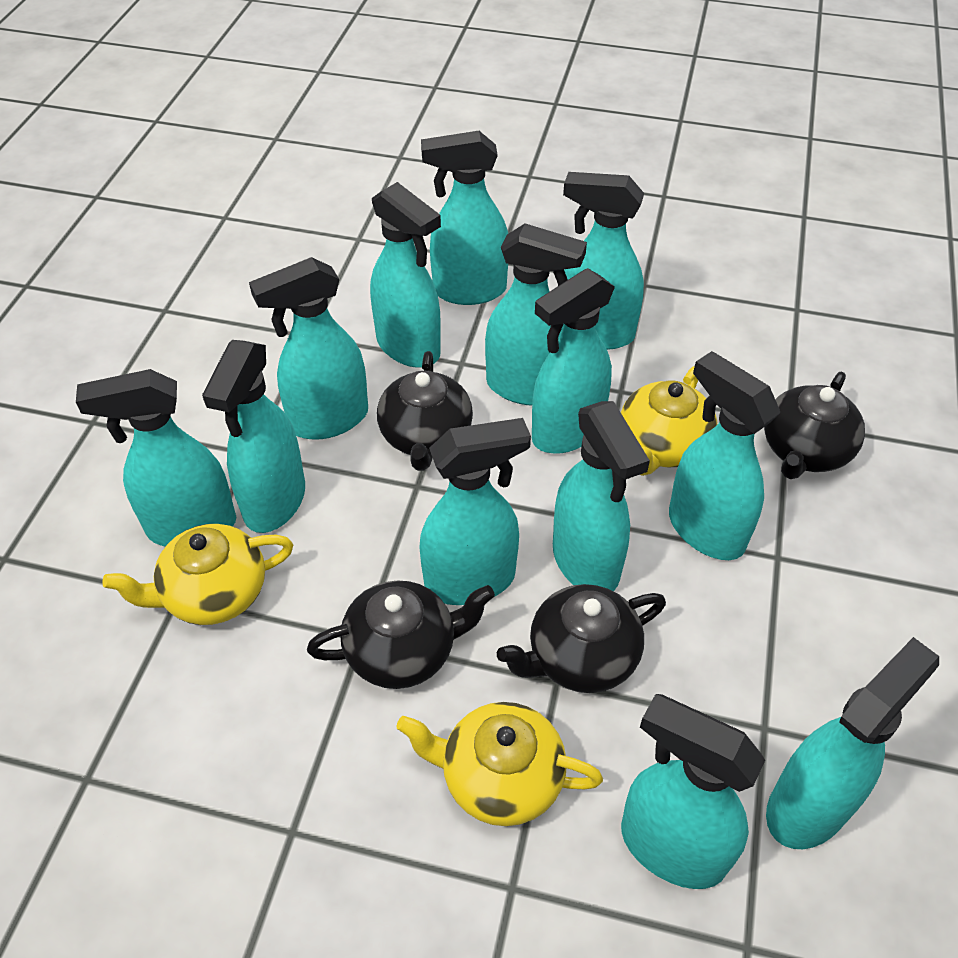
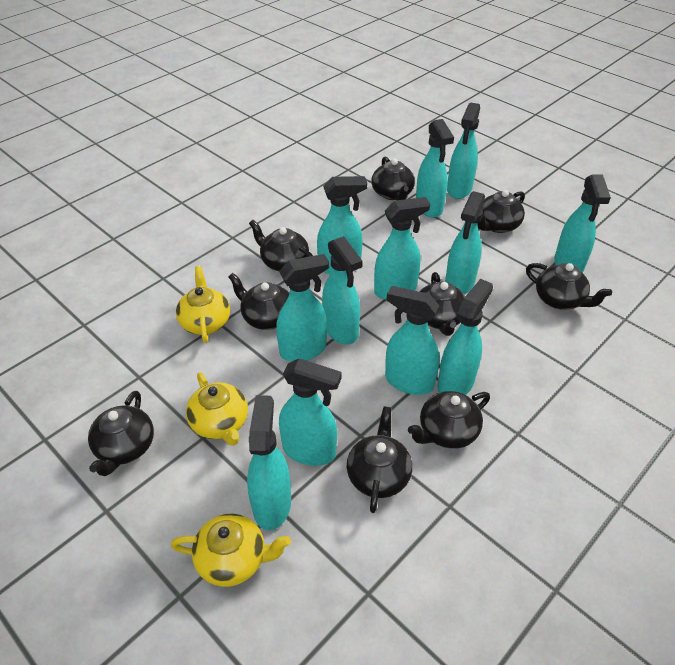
black teapot: [307,580,495,689] [377,351,473,471] [497,584,666,693] [764,371,865,479] = 4 -> [88,391,154,476] [228,273,289,330] [249,220,313,271] [347,407,412,513] [371,156,415,200] [408,391,490,449] [419,272,465,336] [477,190,525,233] [526,263,612,310] = 9
turquoise spray bottle: [76,369,236,547] [202,340,305,533] [249,257,368,440] [370,182,441,368] [419,418,531,605] [421,131,508,305] [485,224,587,406] [532,268,615,454] [553,401,650,591] [563,172,644,350] [621,694,765,889] [669,351,780,560] [766,637,939,849] = 13 -> [247,395,291,530] [276,254,329,362] [279,358,342,466] [317,176,367,274] [322,236,363,344] [374,197,430,300] [385,286,440,395] [416,119,454,218] [437,279,493,395] [445,191,485,294] [447,102,480,199] [554,174,611,273] = 12

